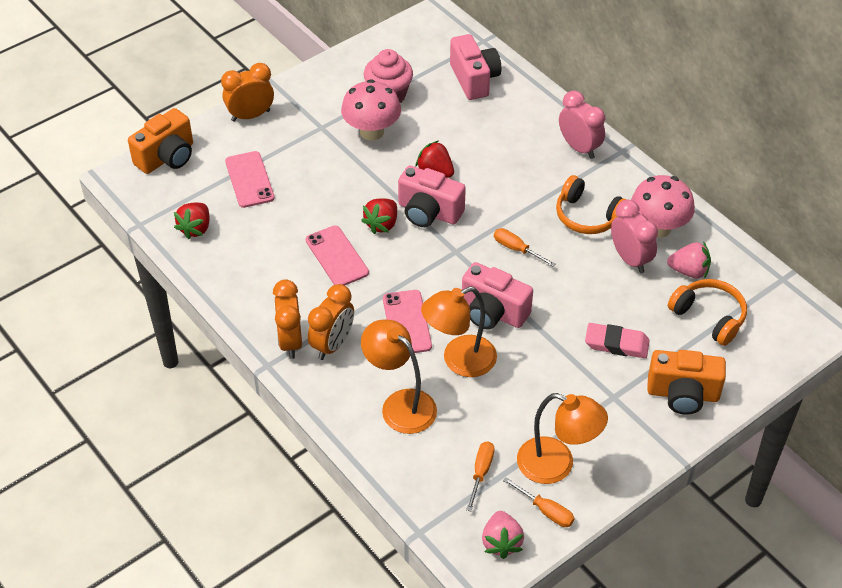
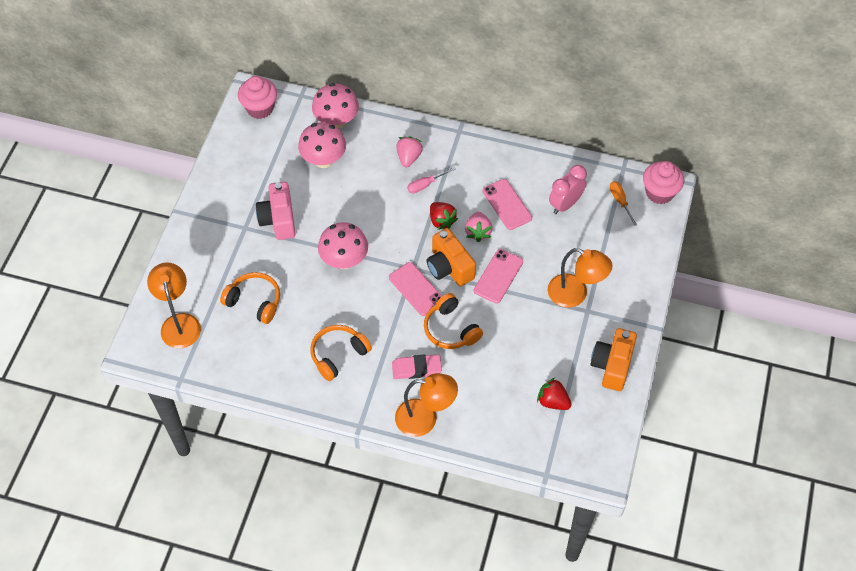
orange clock: [221,63,274,122] [273,280,302,359] [308,284,354,360] = 3 -> none = 0
orange headphones: [556,175,627,234] [668,279,747,346] = 2 -> [220,272,280,324] [310,325,372,381] [424,293,483,349] = 3
orange screwdriver: [466,441,495,511] [494,228,555,267] [503,477,574,527] = 3 -> [610,181,637,226] = 1
pink camera: [398,165,466,227] [450,34,501,100] [462,262,533,330] = 3 -> [256,182,296,240] = 1
pink clock: [559,91,605,159] [611,200,658,273] = 2 -> [549,165,587,214] = 1
pink cupcake: [364,49,413,103] = 1 -> [238,76,277,119] [643,161,684,204] = 2
pink mushroom: [341,79,401,141] [631,175,695,238] = 2 -> [298,122,346,168] [312,83,359,129] [318,222,368,269] = 3
pink screwdriver: none = 0 -> [407,167,456,194] = 1
red strawberry: [174,202,210,239] [361,198,397,234] [415,140,454,178] = 3 -> [430,202,458,230] [537,378,572,410] = 2

